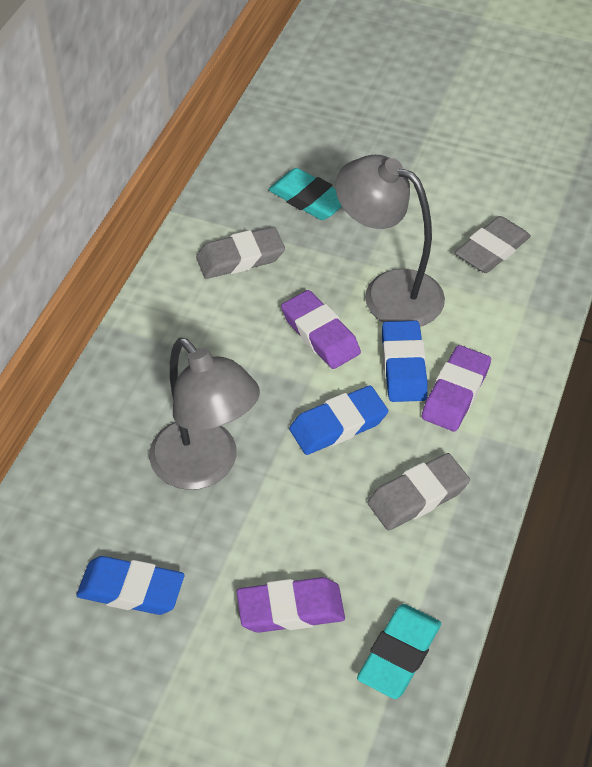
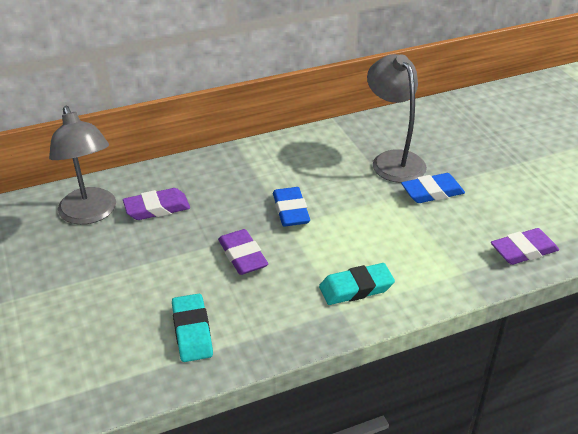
blue eraser: [76,556,184,615] [289,385,388,455] [382,321,428,402] = 3 -> [273,187,310,226] [401,173,465,203] = 2
grey eraser: [196,227,285,279] [367,453,470,530] [455,216,531,273] = 3 -> none = 0

